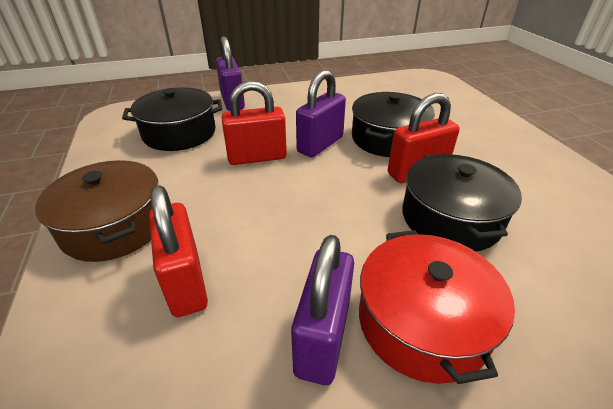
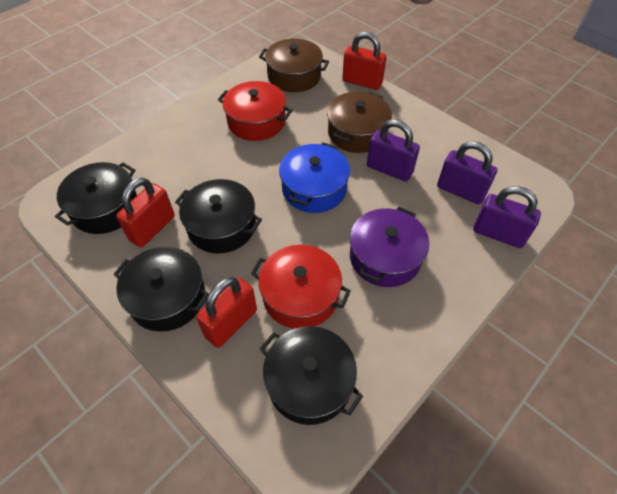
black pot: [122,87,222,151] [352,92,435,157] [402,154,522,252] = 3 -> [55,162,137,234] [113,247,209,332] [175,179,262,254] [259,326,363,425] = 4
blue pot: none = 0 -> [279,142,350,213] = 1
brown pot: [35,160,158,262] = 1 -> [259,39,329,92] [327,92,392,153] = 2
purple pot: none = 0 -> [350,207,429,287] = 1
red pot: [359,230,515,384] = 1 -> [218,81,292,141] [251,245,351,329] = 2

